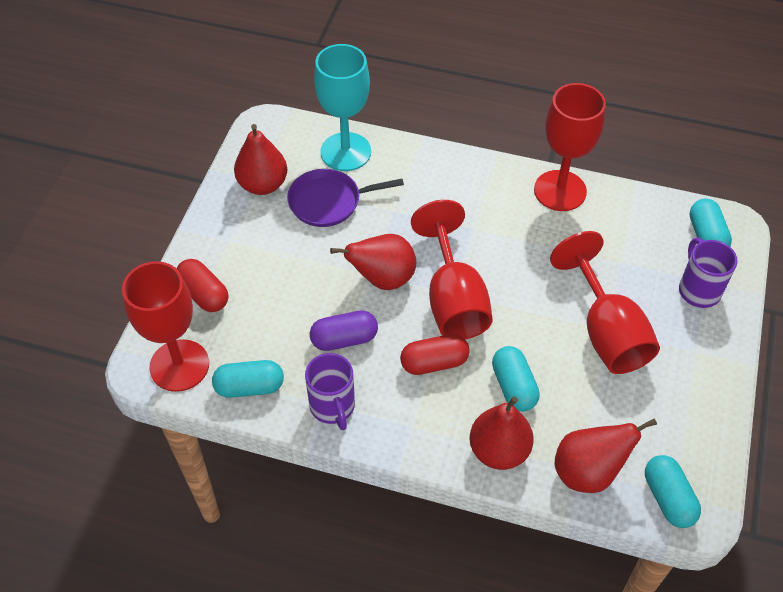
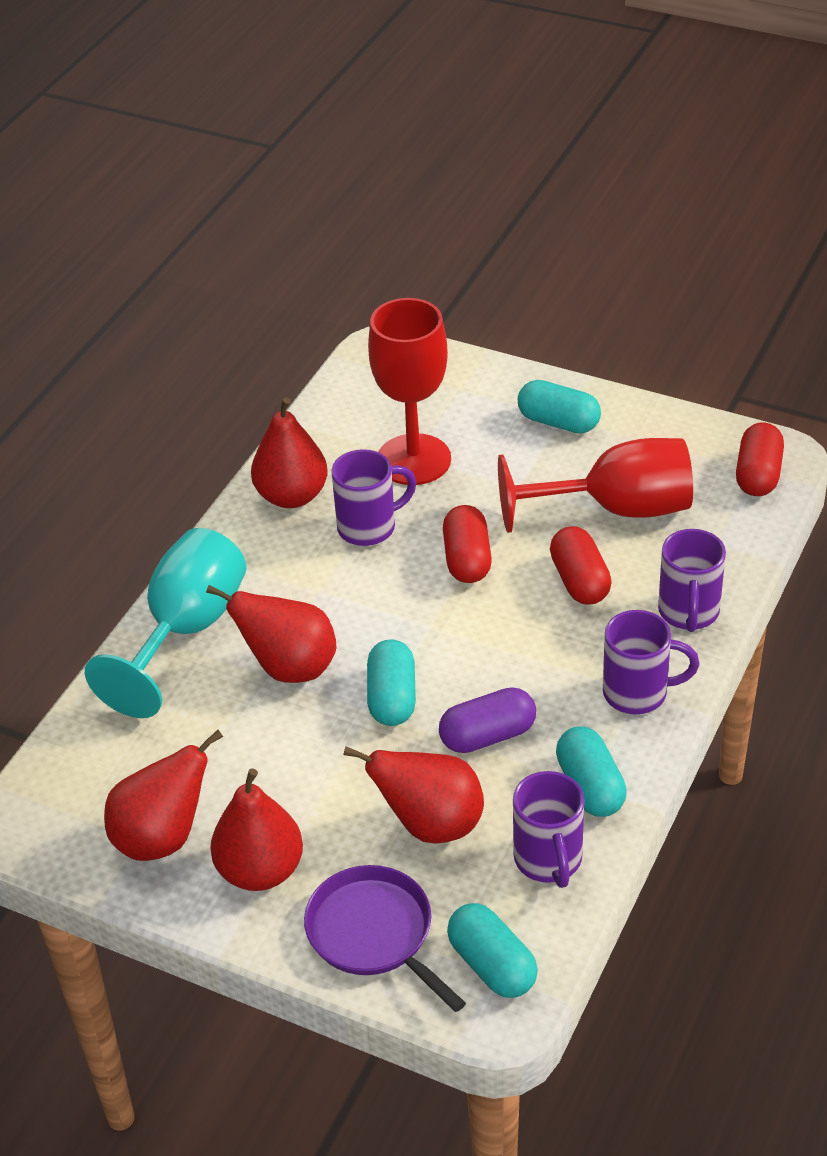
purple mug: [305,353,355,430] [679,237,738,308] = 2 -> [331,449,416,546] [513,771,584,888] [603,610,699,714] [658,529,726,632] = 4
red capsule: [176,259,228,312] [400,334,470,375] = 2 -> [443,505,492,583] [550,526,612,605] [736,423,784,496] = 3
red goblet: [122,261,209,392] [411,200,493,339] [534,83,606,211] [550,231,660,374] = 4 -> [368,298,451,485] [498,438,693,533] = 2
red pear: [234,124,287,195] [330,234,416,290] [469,396,534,470] [555,418,657,493] = 4 -> [104,730,223,861] [206,585,336,683] [210,768,303,891] [251,397,328,508] [343,747,484,843] = 5

